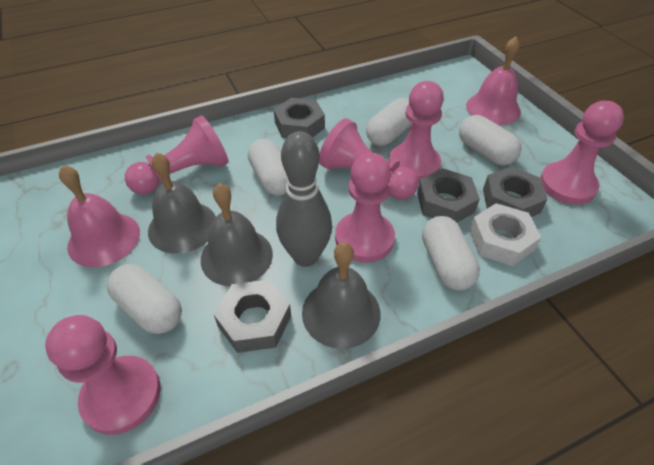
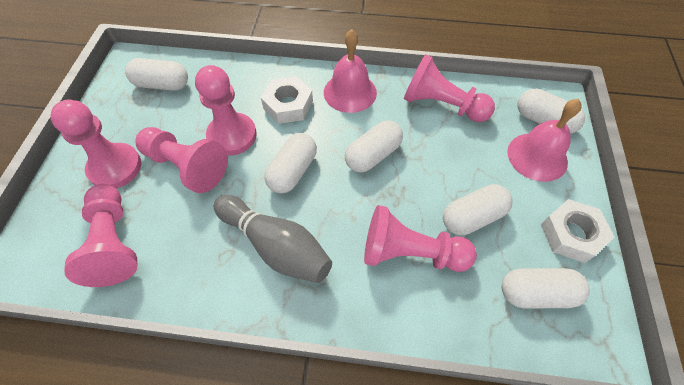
grey bell: [148,153,216,254] [201,183,273,286] [302,242,381,349] = 3 -> none = 0
grey nut: [214,280,291,353] [274,98,325,138] [417,168,480,223] [483,166,548,217] = 4 -> none = 0
white capsule: [107,264,182,334] [248,138,288,196] [366,98,412,146] [422,216,480,291] [459,115,522,165] = 5 -> [125,58,188,91] [264,133,317,193] [345,120,403,172] [443,184,513,235] [502,268,590,309] [517,89,585,134] = 6
white nut: [469,203,541,266] = 1 -> [261,76,313,124] [541,199,614,263] = 2

